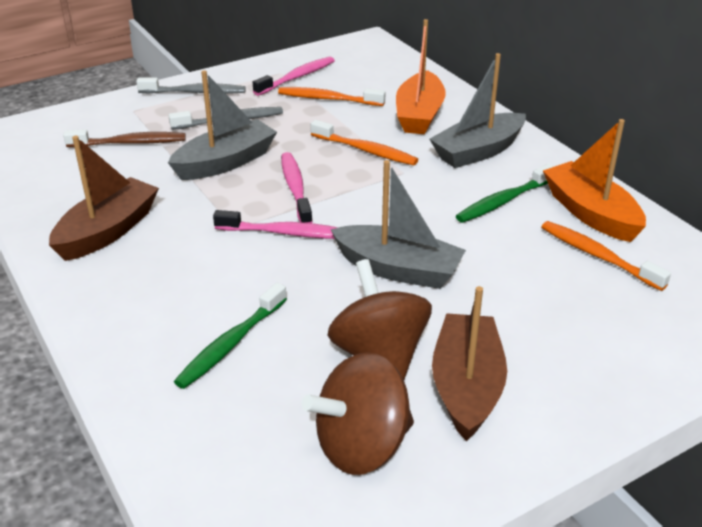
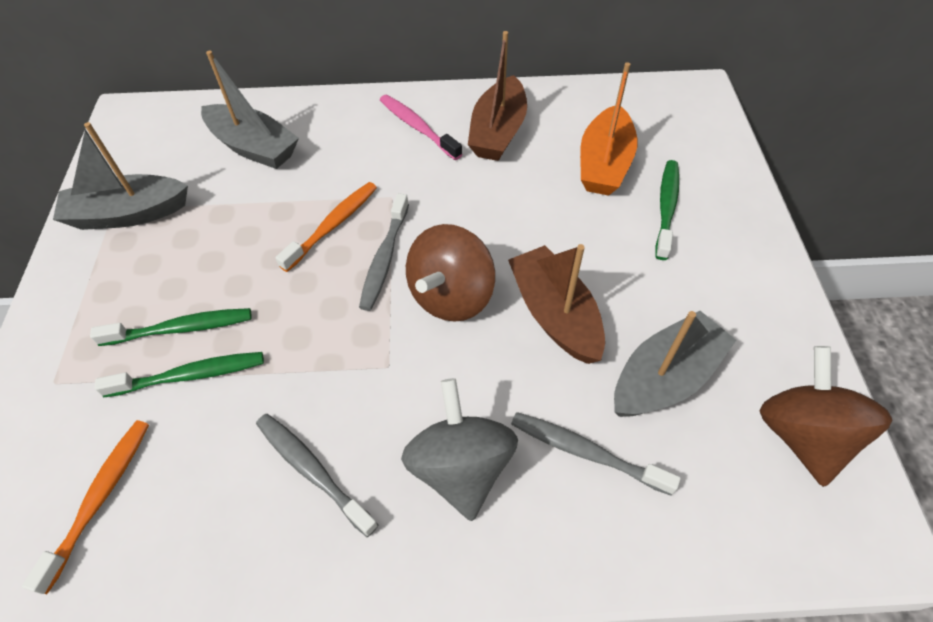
brown toothbrush: [63,129,186,147] = 1 -> none = 0
green toothbrush: [174,283,287,389] [456,163,555,223] = 2 -> [90,308,252,346] [95,352,264,397] [655,160,679,260] = 3
grey spinning top: none = 0 -> [401,378,518,521] = 1
grey toothbrush: [136,78,246,94] [168,107,283,130] = 2 -> [256,414,379,537] [359,193,409,311] [511,412,681,496] = 3
orange boat: [396,19,446,134] [543,119,646,242] = 2 -> [580,62,637,196] = 1
orange toothbrush: [278,87,385,106] [311,120,418,165] [541,221,671,291] = 3 -> [22,420,149,594] [275,182,377,272] = 2
pink toothbrush: [213,210,338,239] [253,56,335,96] [281,152,313,223] = 3 -> [380,95,462,160] = 1

